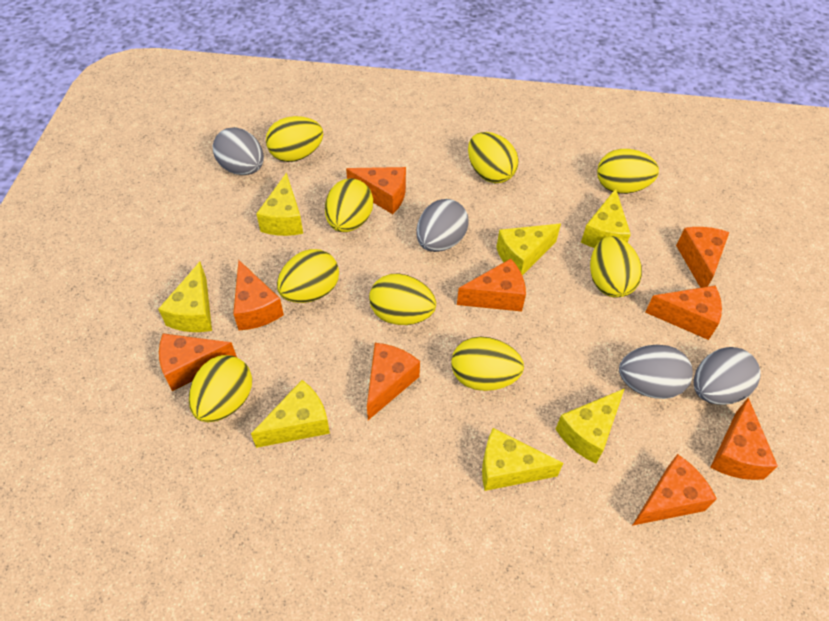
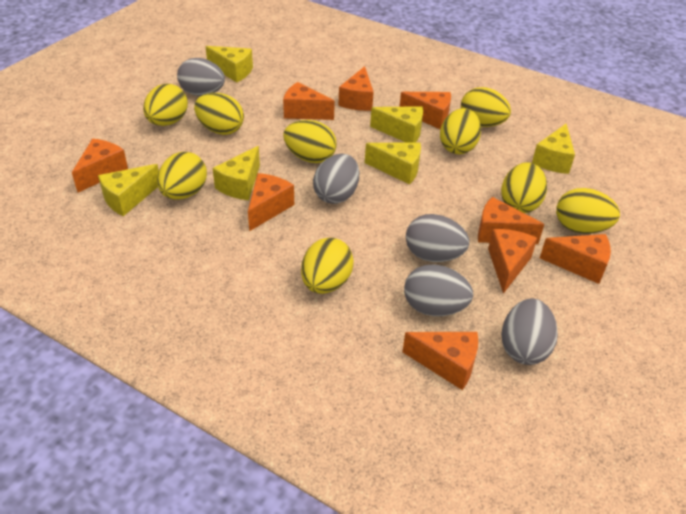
grey egg: [213,127,264,175] [416,199,469,252] [619,345,693,399] [694,347,761,405] = 4 -> [177,58,225,96] [313,154,359,204] [404,264,473,316] [406,214,469,262] [501,298,558,365] = 5
yellow cheese: [158,262,212,332] [251,380,330,448] [256,172,303,236] [482,428,563,491] [496,224,561,276] [556,388,625,463] [581,189,631,248] = 7 -> [98,164,159,216] [205,46,253,82] [213,146,260,200] [365,142,421,184] [370,106,423,143] [532,124,575,174] = 6

